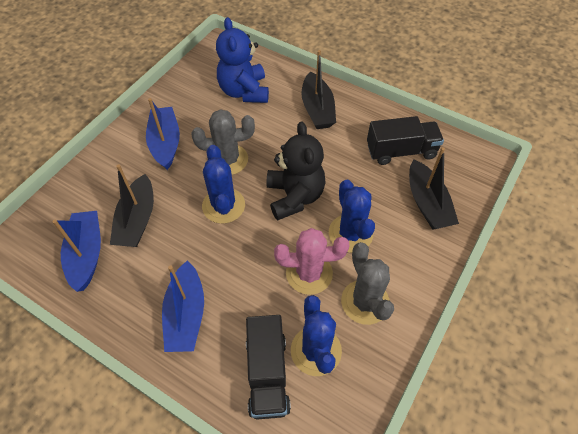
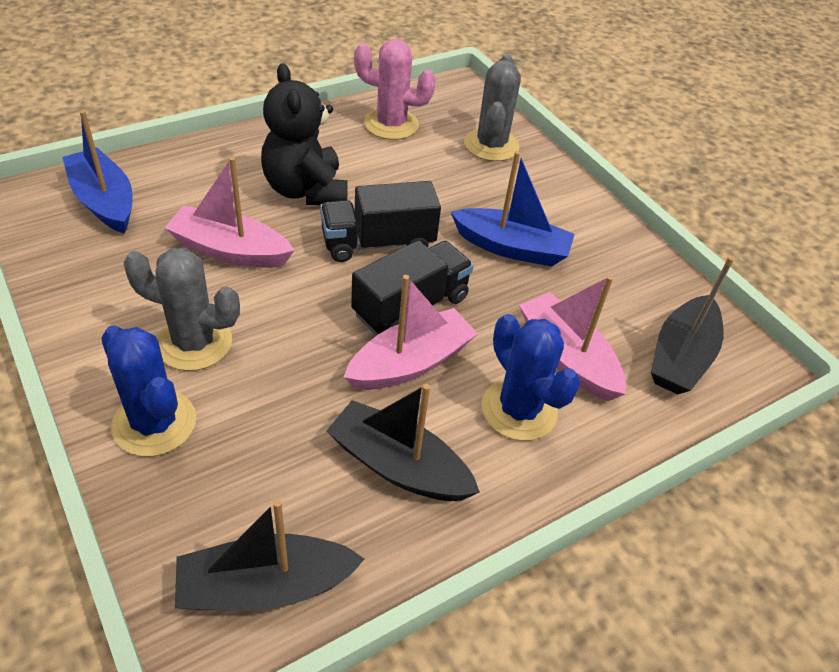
blue boat: [52,211,101,292] [146,98,180,170] [162,260,204,352] = 3 -> [62,110,133,234] [451,151,575,267] = 2
blue cactus: [202,145,245,224] [291,295,342,376] [329,179,375,253] = 3 -> [101,326,196,457] [481,314,580,441] = 2
blue teddy bear: [216,17,269,103] = 1 -> none = 0
pink boat: none = 0 -> [164,157,295,268] [344,275,478,390] [519,276,626,401] = 3

